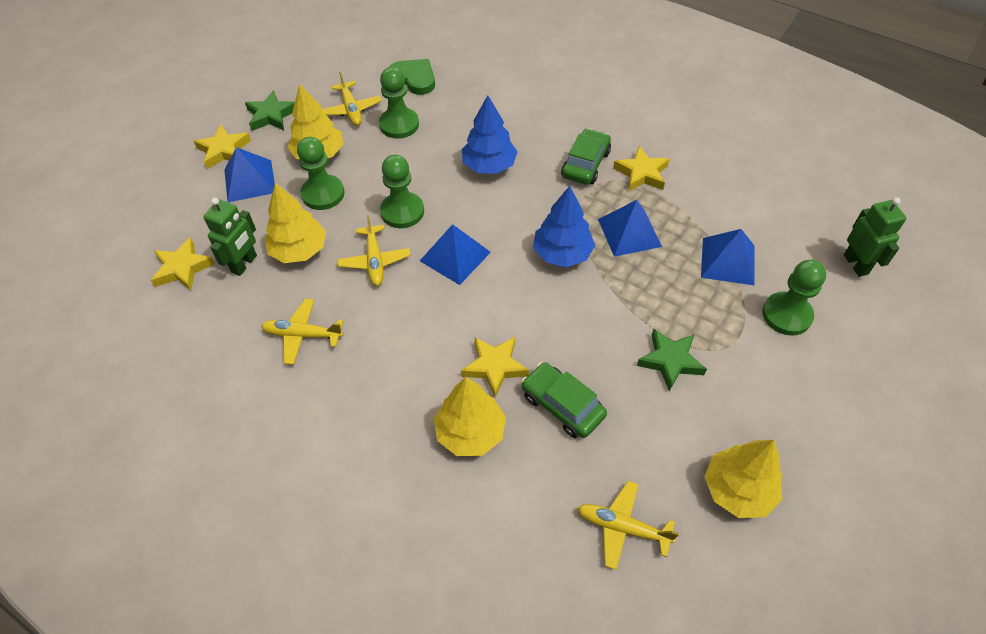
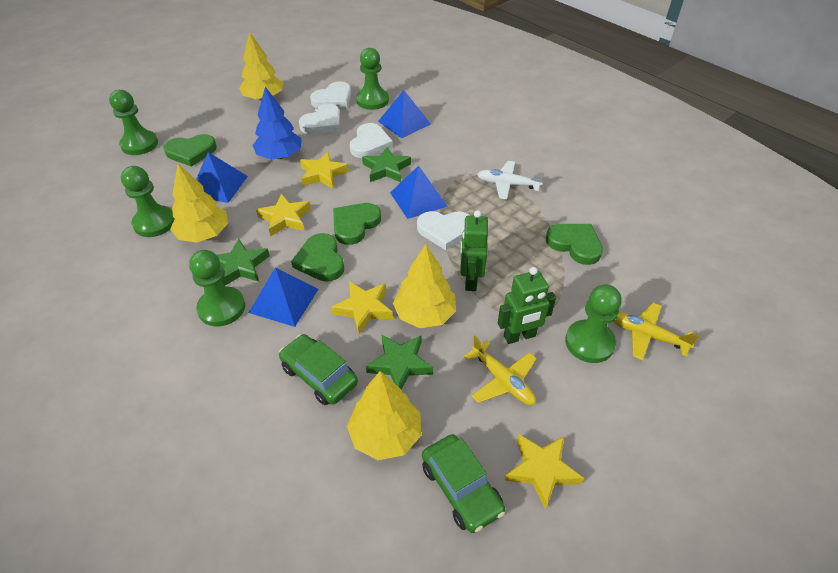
blue tree: [462,95,518,174] [533,186,595,267] = 2 -> [252,87,302,159] = 1
green heart: [389,59,435,95] = 1 -> [163,134,217,167] [291,233,344,282] [333,203,381,245] [546,224,603,265] = 4
green pawn: [297,137,345,210] [379,67,419,139] [380,155,424,228] [762,260,826,336] = 4 -> [109,90,158,155] [121,166,175,237] [189,250,245,326] [356,48,389,110] [565,284,622,363] = 5
green star: [245,90,295,131] [637,329,707,391] = 2 -> [217,239,270,286] [362,147,411,182] [366,334,433,390] = 3
white heart: none = 0 -> [299,103,340,134] [310,81,351,108] [350,123,393,158] [417,211,470,250] = 4
white plane: none = 0 -> [477,161,545,200] = 1
yellow plane: [261,298,343,365] [322,71,382,126] [337,215,411,286] [577,481,679,570] = 4 -> [464,336,537,405] [613,303,700,360] = 2

